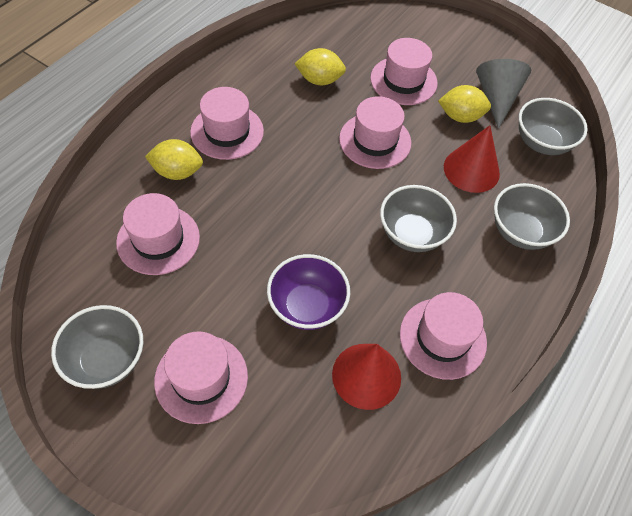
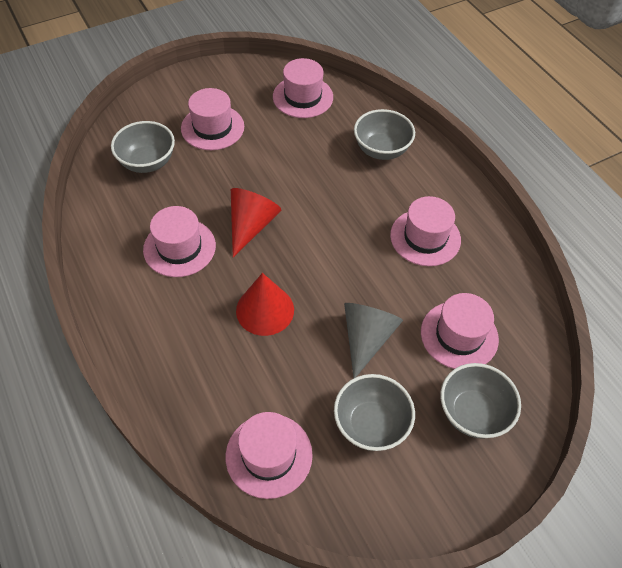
purple bowl: [267,254,350,330] = 1 -> none = 0
yellow lemon: [145,139,203,180] [295,48,346,85] [438,85,491,123] = 3 -> none = 0

